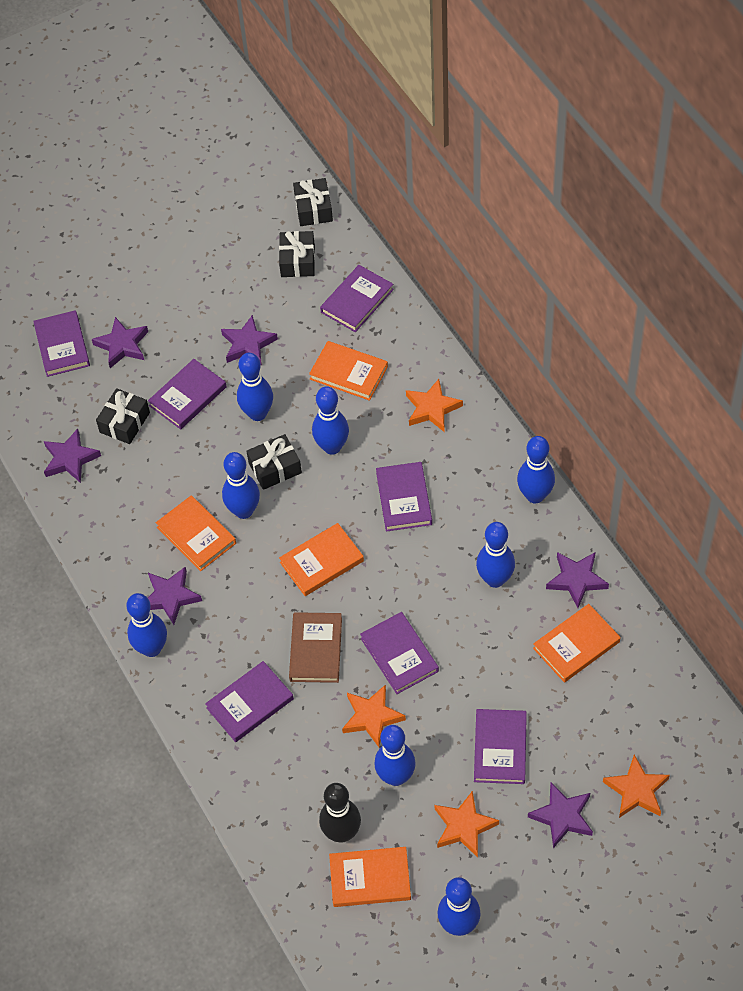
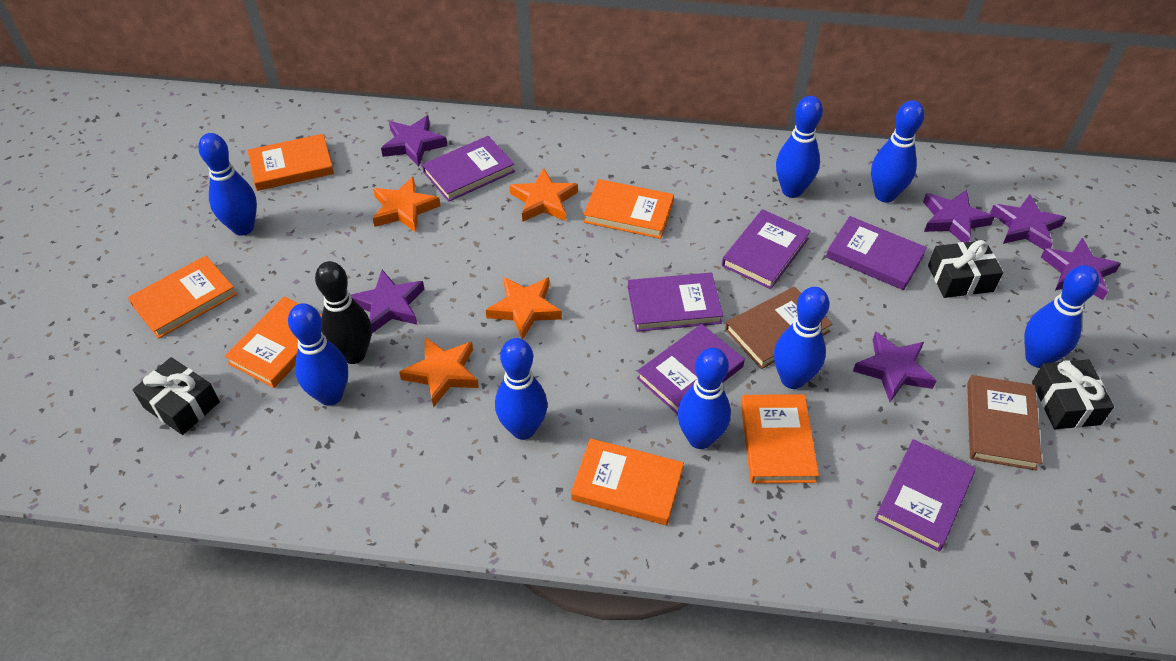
black gift: [96,388,150,444] [247,434,302,490] [279,231,315,277] [293,178,333,226] = 4 -> [133,357,220,435] [928,240,1003,298] [1032,359,1114,429] = 3
brown book: [289,612,342,683] = 1 -> [725,287,832,369] [967,375,1042,471] = 2
orange book: [156,495,236,571] [279,523,364,596] [309,341,388,401] [329,847,411,907] [533,604,620,683] = 5 -> [128,256,237,339] [224,297,322,388] [248,134,334,191] [571,438,684,525] [583,179,674,239] [741,394,819,483] = 6
purple book: [33,310,90,377] [148,359,226,430] [205,661,294,742] [320,265,394,332] [360,612,439,694] [376,462,432,532] [474,709,527,784] = 7 -> [422,136,515,202] [628,273,723,332] [637,324,745,415] [722,209,811,289] [826,216,927,290] [874,439,976,551] = 6

